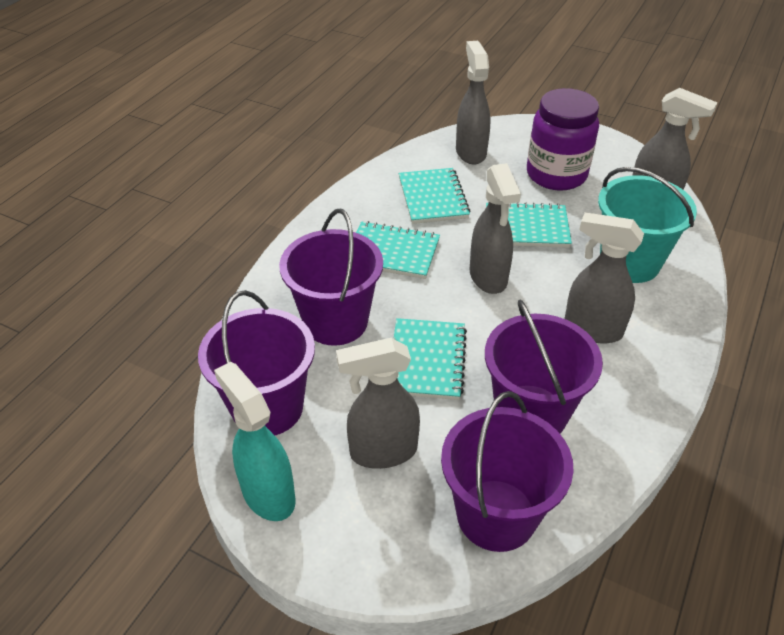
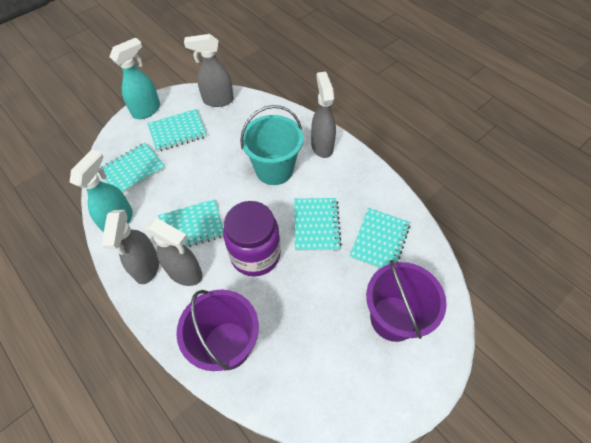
grey spray bottle: [336,338,420,469] [456,41,490,165] [470,163,521,294] [565,212,644,343] [632,88,718,190] = 5 -> [101,210,159,284] [145,218,203,286] [184,34,234,107] [311,72,336,158] = 4
purple bucket: [198,290,315,435] [279,209,383,346] [441,391,574,552] [485,299,603,434] = 4 -> [176,290,259,371] [366,260,447,342] = 2
turquoise notebook: [356,221,440,279] [394,318,467,400] [399,168,471,224] [486,203,572,248] = 4 -> [100,143,165,193] [147,109,207,152] [158,199,224,247] [294,198,342,251] [350,208,410,269] = 5
turquoise spray bottle: [214,362,295,521] = 1 -> [70,149,133,233] [109,38,160,119] = 2

